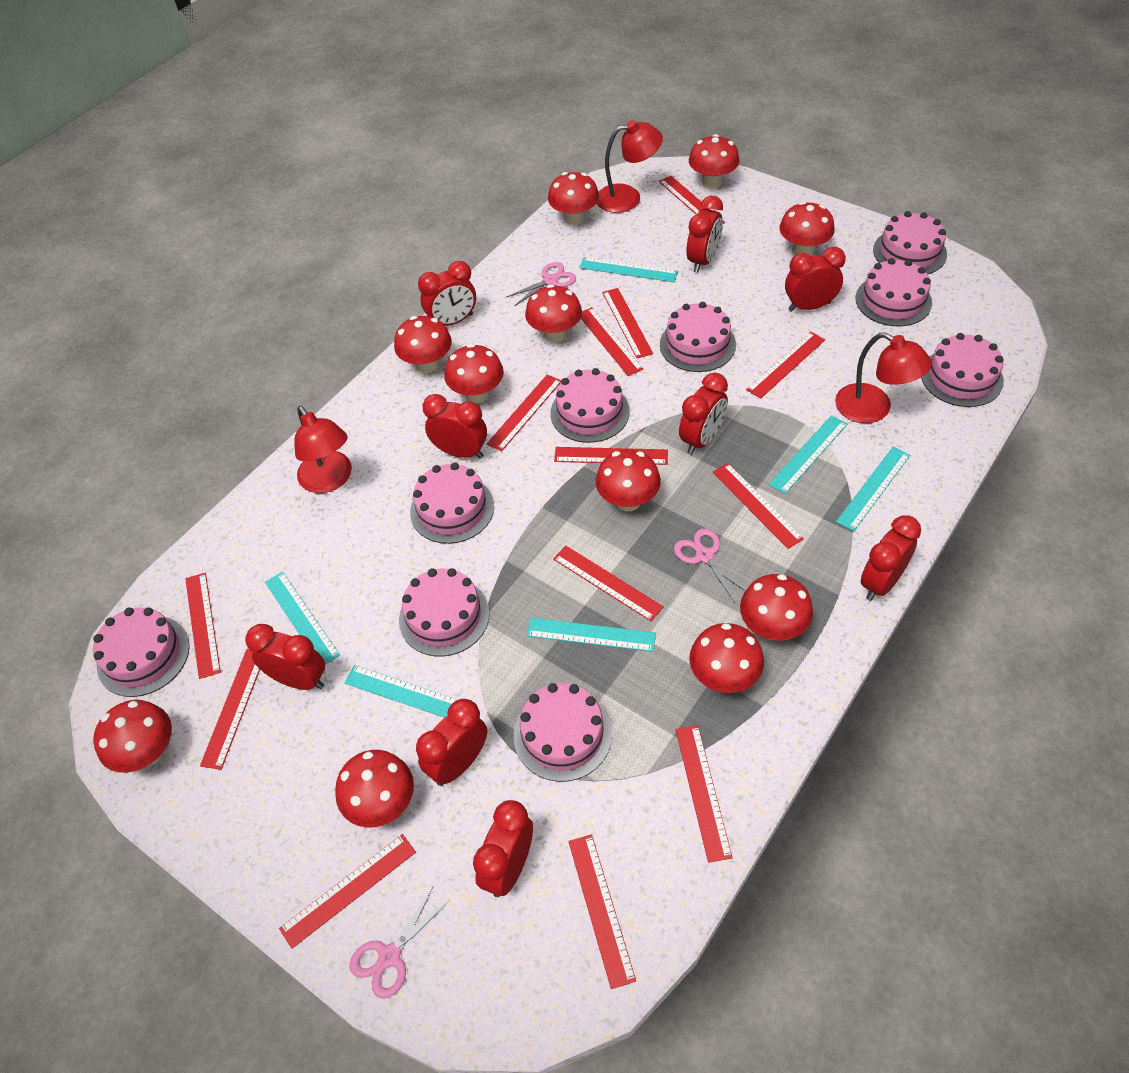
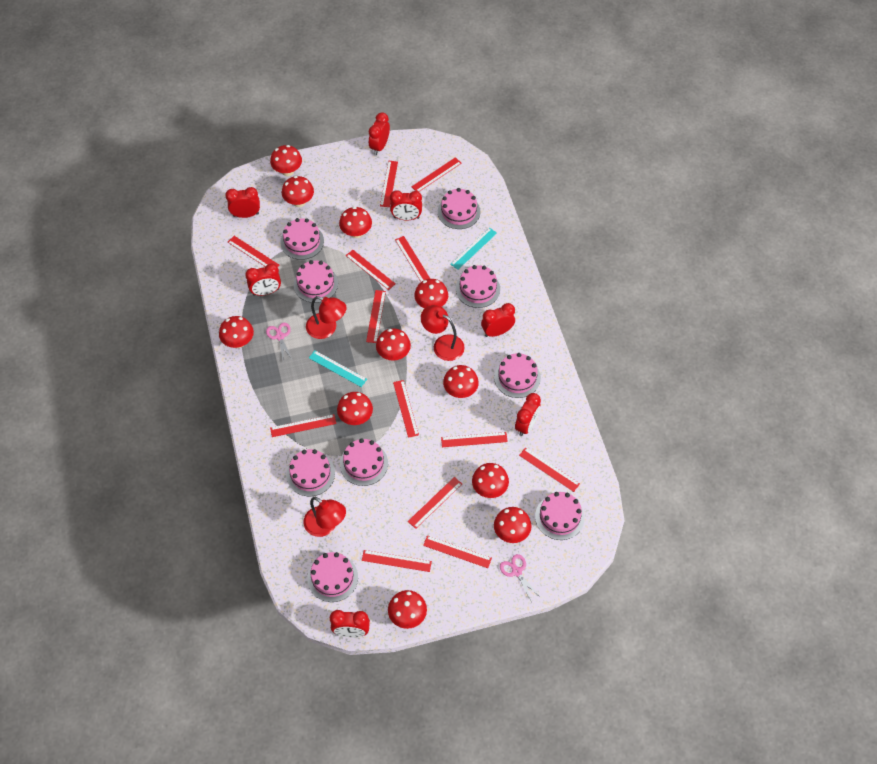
pink scissors: [349,886,450,999] [505,262,576,306] [674,529,746,602] = 3 -> [266,323,292,360] [500,554,541,602] = 2
red clock: [245,624,325,690] [416,699,488,786] [418,261,476,326] [422,394,487,458] [473,800,533,897] [679,373,728,454] [687,196,723,273] [785,247,846,312] [861,515,921,601] = 9 -> [225,187,260,218] [245,264,281,296] [330,610,370,637] [369,112,390,155] [390,190,422,221] [481,303,515,337] [515,393,541,436] = 7
turquoise ruler: [265,572,340,665] [344,665,458,718] [527,618,656,652] [579,257,678,282] [769,415,847,494] [836,447,910,531] = 6 -> [309,350,367,387] [450,227,497,270] = 2

